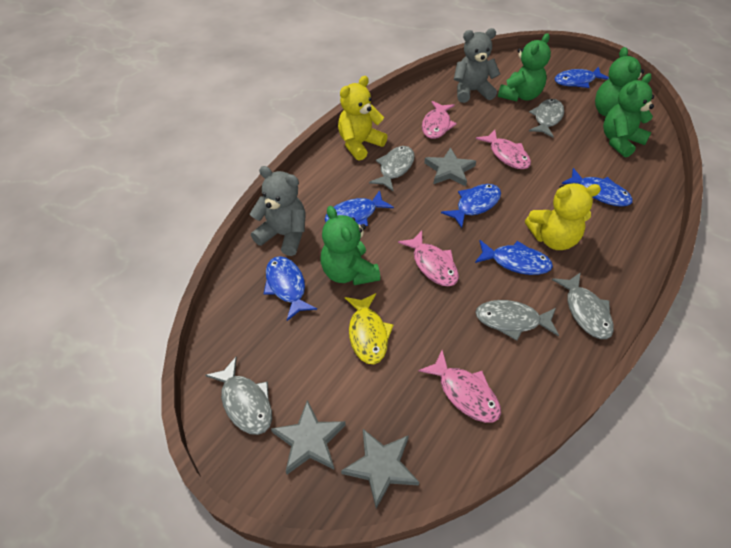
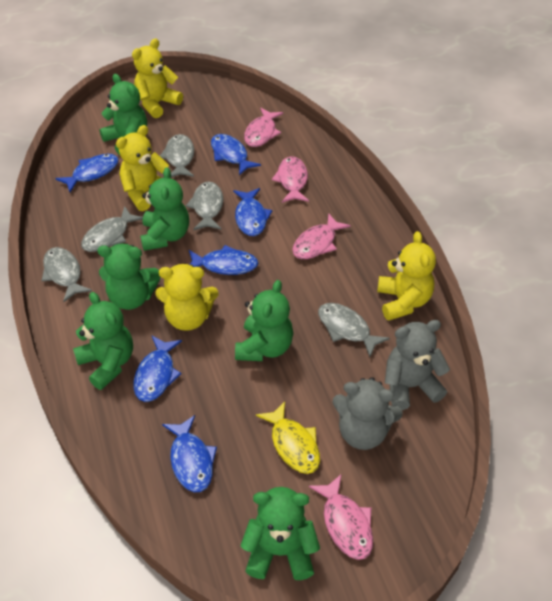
green teddy bear: [321,206,380,285] [498,33,551,102] [595,47,644,116] [603,73,654,158] = 4 -> [73,292,133,390] [97,243,160,310] [99,74,147,155] [140,167,189,251] [235,280,293,361] [240,487,320,580] = 6
grey star: [271,400,346,474] [341,429,419,508] [424,147,476,186] = 3 -> none = 0
yellow teddy bear: [338,76,388,161] [525,183,601,250] = 2 -> [116,125,169,211] [132,39,183,118] [155,263,218,331] [377,231,436,321] = 4

